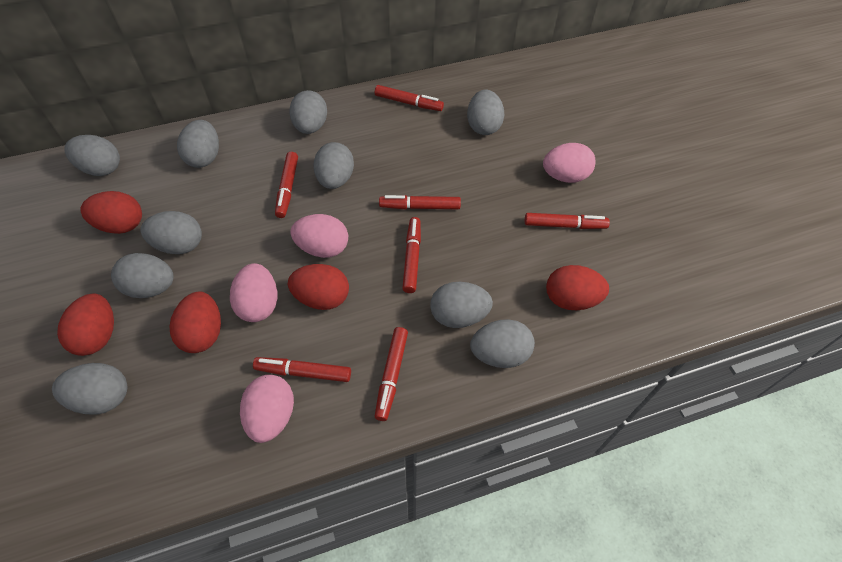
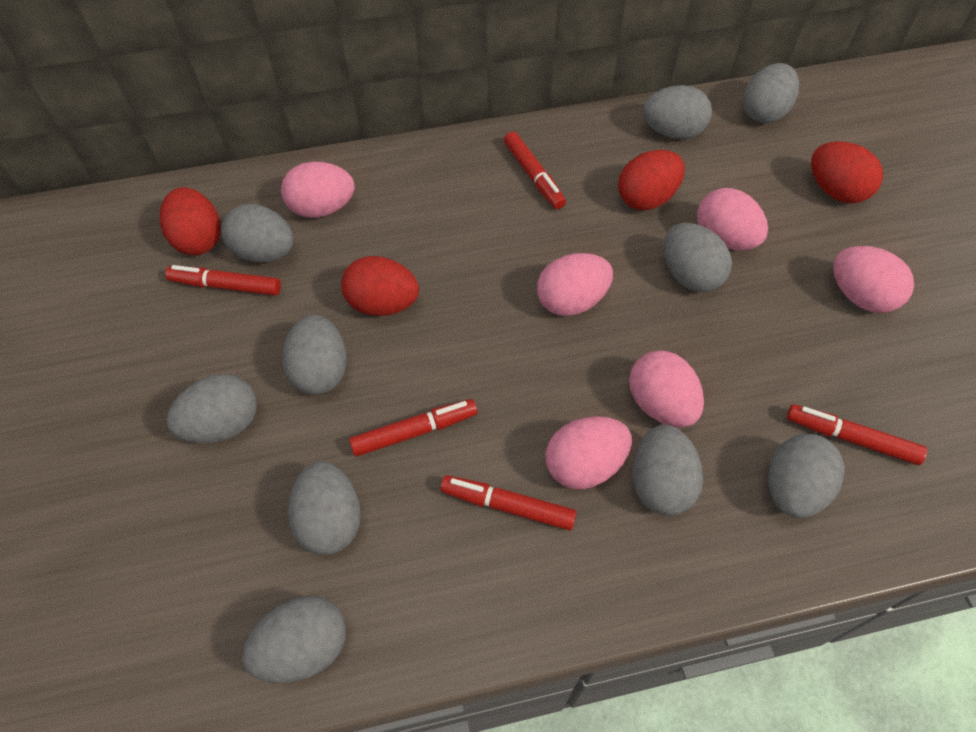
pink egg: [230,263,278,322] [240,375,294,443] [290,214,348,258] [543,143,596,183] = 4 -> [281,162,355,218] [537,253,613,316] [546,416,632,489] [629,351,704,427] [697,188,768,250] [833,246,914,313] = 6
red egg: [57,294,114,356] [80,191,142,234] [169,291,221,353] [288,264,349,310] [546,265,609,310] = 5 -> [160,187,221,255] [341,256,419,316] [618,150,685,210] [811,141,883,203] = 4
red marker: [253,357,351,382] [275,152,298,218] [375,85,444,111] [375,327,408,421] [379,195,461,209] [402,217,421,293] [525,213,610,229] = 7 -> [165,265,281,296] [349,399,477,456] [440,475,577,531] [504,131,566,209] [787,404,927,465] = 5

